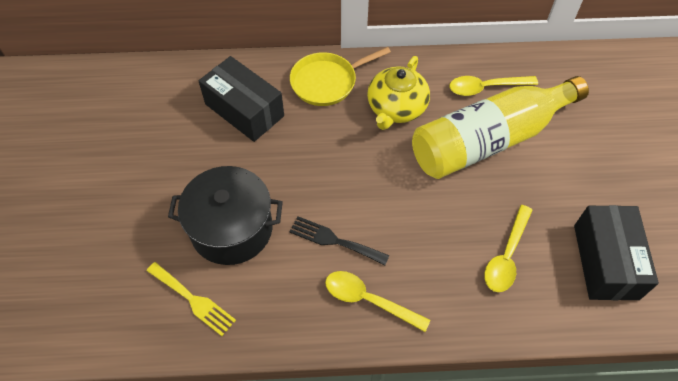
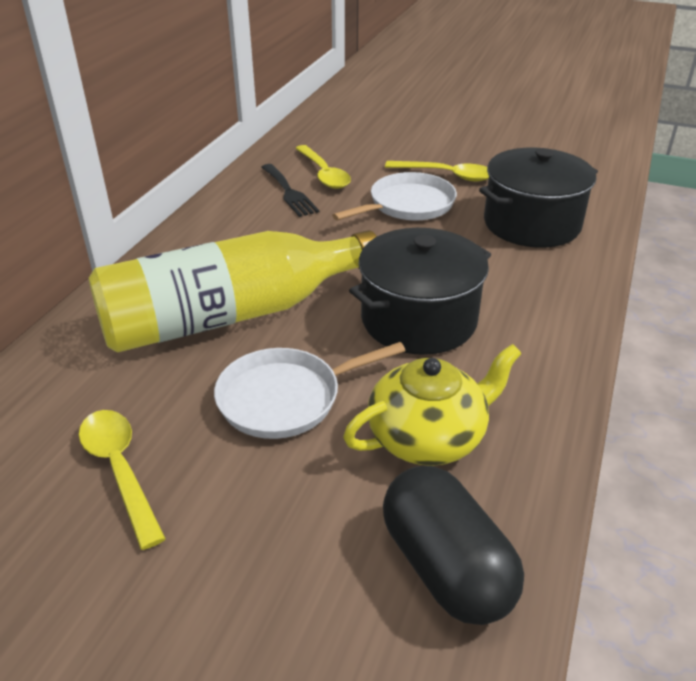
black box: [199,56,284,142] [574,205,659,300] = 2 -> none = 0
black capsule: none = 0 -> [383,466,524,625] = 1
black pot: [168,166,283,265] = 1 -> [349,228,491,355] [479,148,598,248] = 2
white pan: none = 0 -> [214,342,406,439] [332,172,457,220] = 2
yellow fork: [147,262,236,336] = 1 -> none = 0
yellow pan: [290,47,391,106] = 1 -> none = 0

